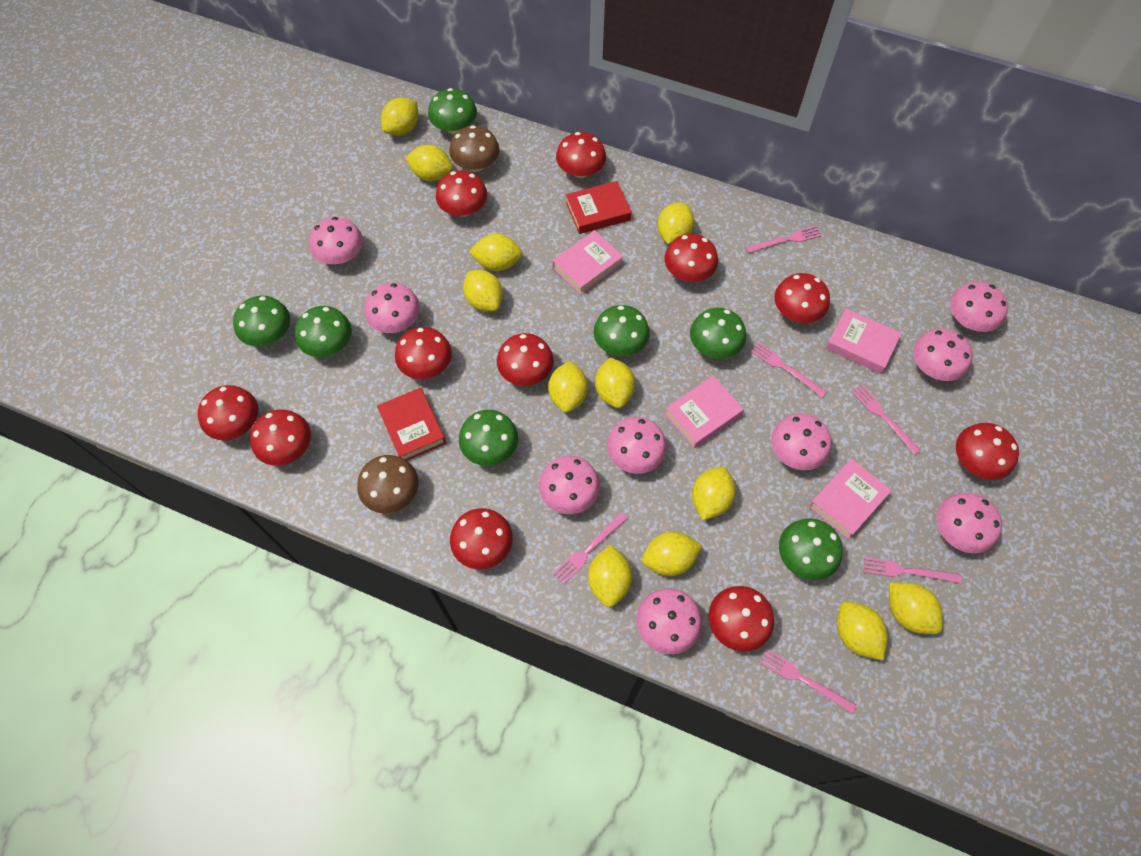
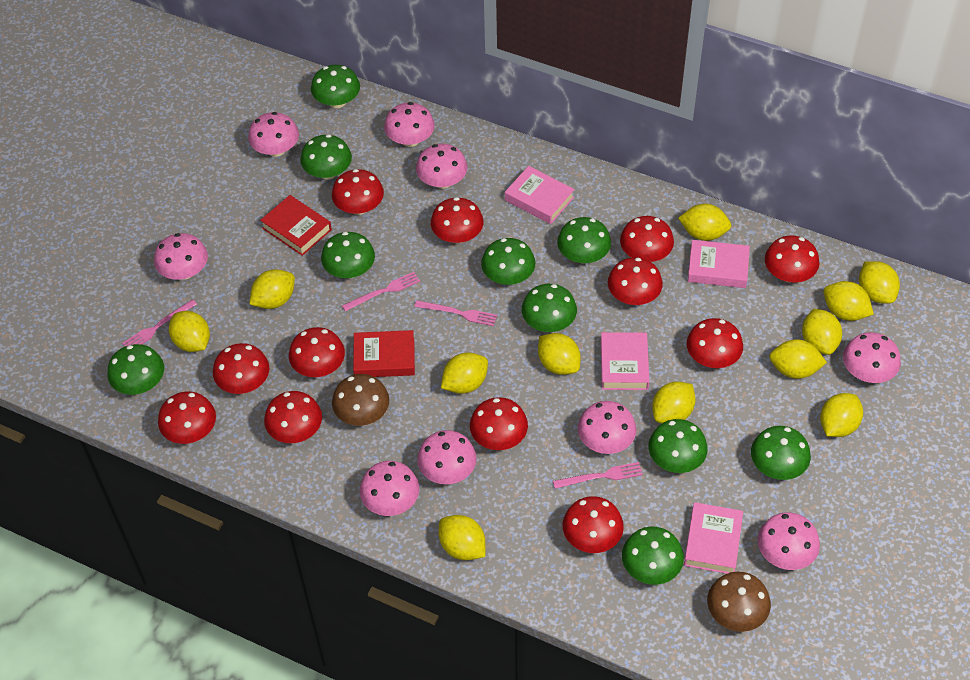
green mushroom: [233,296,290,347] [295,306,352,357] [428,88,477,134] [459,410,518,466] [594,305,650,356] [690,308,746,359] [779,519,843,580] = 7 -> [107,344,164,395] [300,134,352,180] [311,65,360,108] [321,232,375,278] [481,238,535,285] [522,284,577,332] [557,217,611,264] [622,526,684,585] [648,419,708,473] [751,426,811,480] = 10
pink fork: [553,512,627,584] [746,226,822,253] [750,342,827,398] [759,648,857,714] [852,384,921,455] [864,557,961,583] = 6 -> [122,299,197,346] [342,272,420,312] [414,300,497,326] [553,462,643,489] = 4
red mushroom: [198,385,258,440] [250,409,311,466] [395,327,452,379] [436,170,487,217] [450,508,513,569] [497,333,554,386] [556,132,606,178] [664,234,718,282] [708,586,774,652] [774,273,830,323] [956,423,1019,480] = 11 -> [158,392,216,444] [213,343,269,394] [264,391,322,443] [289,327,345,377] [332,169,384,215] [431,197,483,244] [470,397,528,450] [563,496,624,553] [608,257,663,305] [620,216,674,262] [687,318,743,368] [765,236,820,282] = 12

